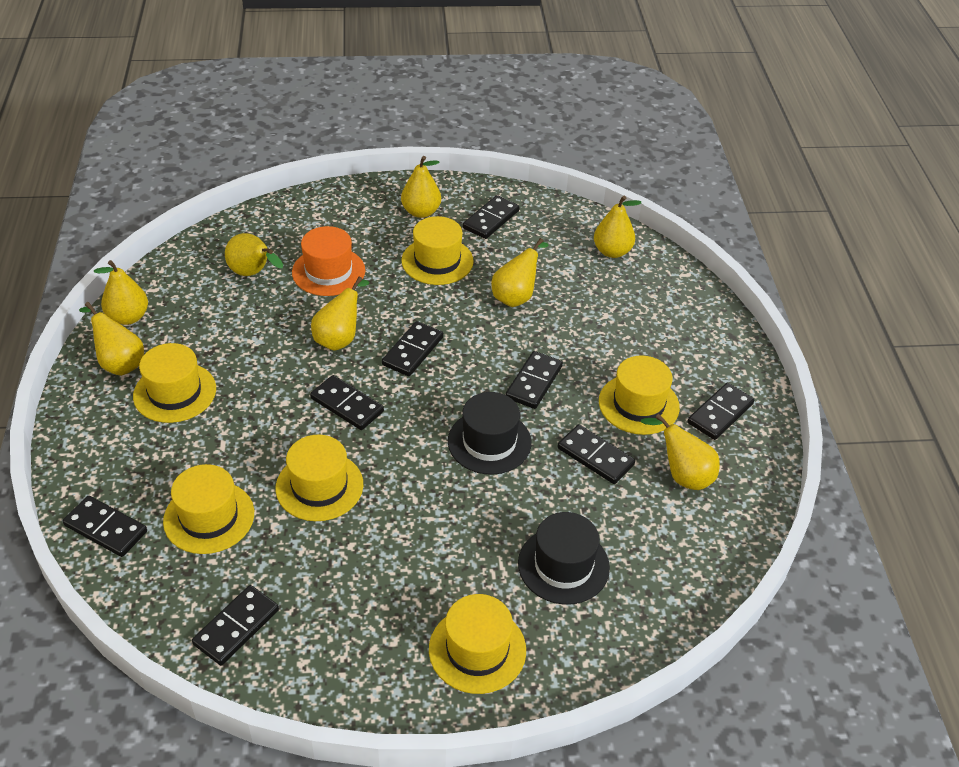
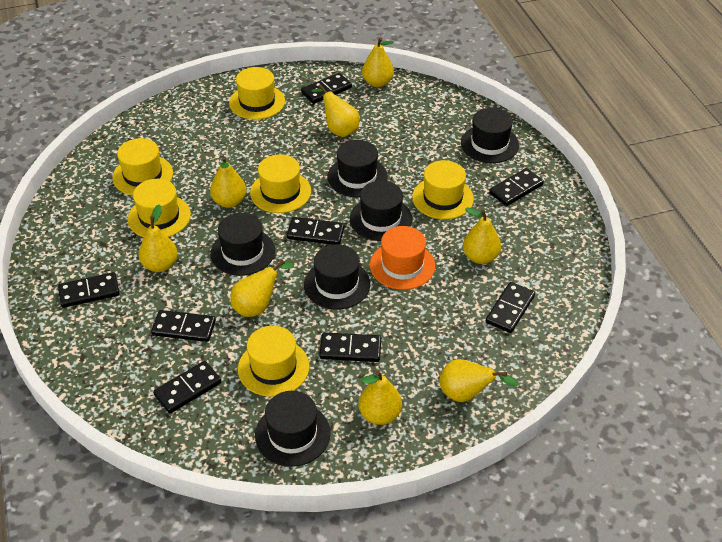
black hat: [448,392,531,475] [518,512,610,605] = 2 -> [210,213,275,276] [255,391,331,467] [304,244,370,310] [327,140,388,197] [350,181,412,241] [461,108,519,163] = 6

